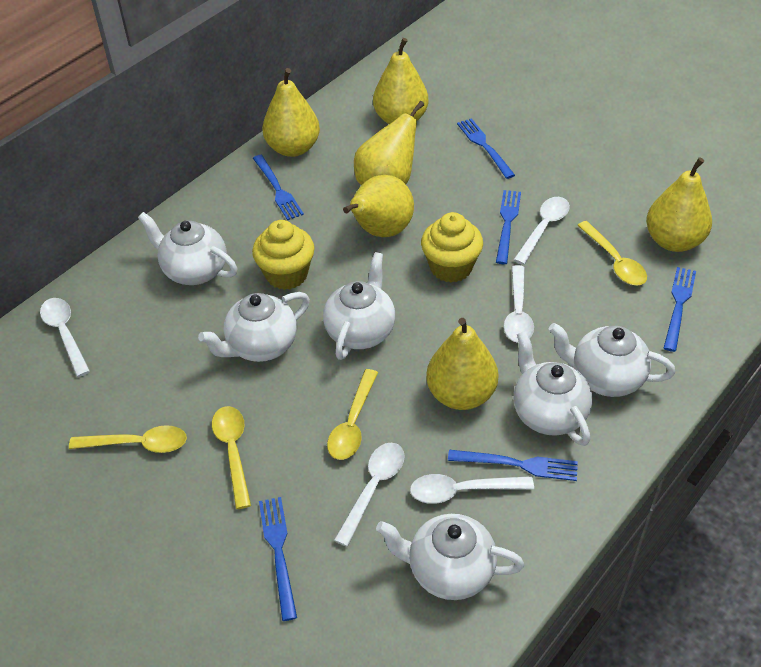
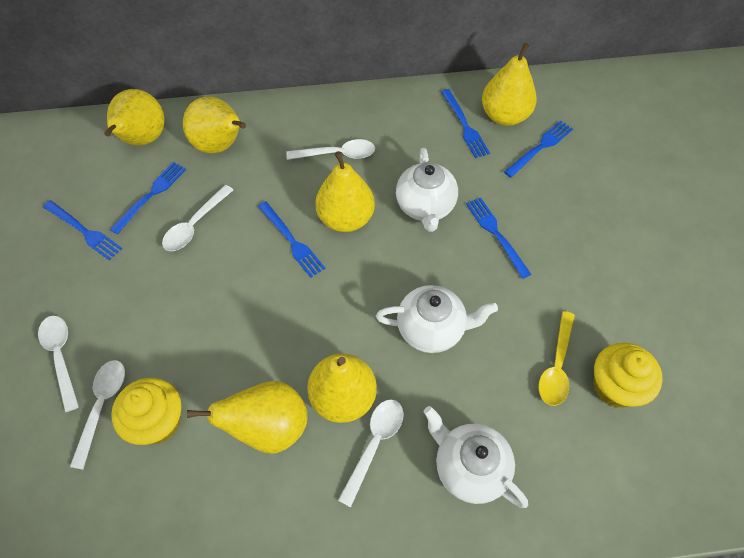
white teapot: [138,212,237,285] [198,292,310,362] [323,252,395,360] [376,514,524,600] [514,331,593,446] [549,323,675,397] = 6 -> [376,285,498,353] [396,148,458,232] [424,406,528,508] = 3
yellow spoon: [69,425,187,453] [212,406,251,509] [327,369,378,460] [577,221,647,285] = 4 -> [538,311,575,406] = 1

